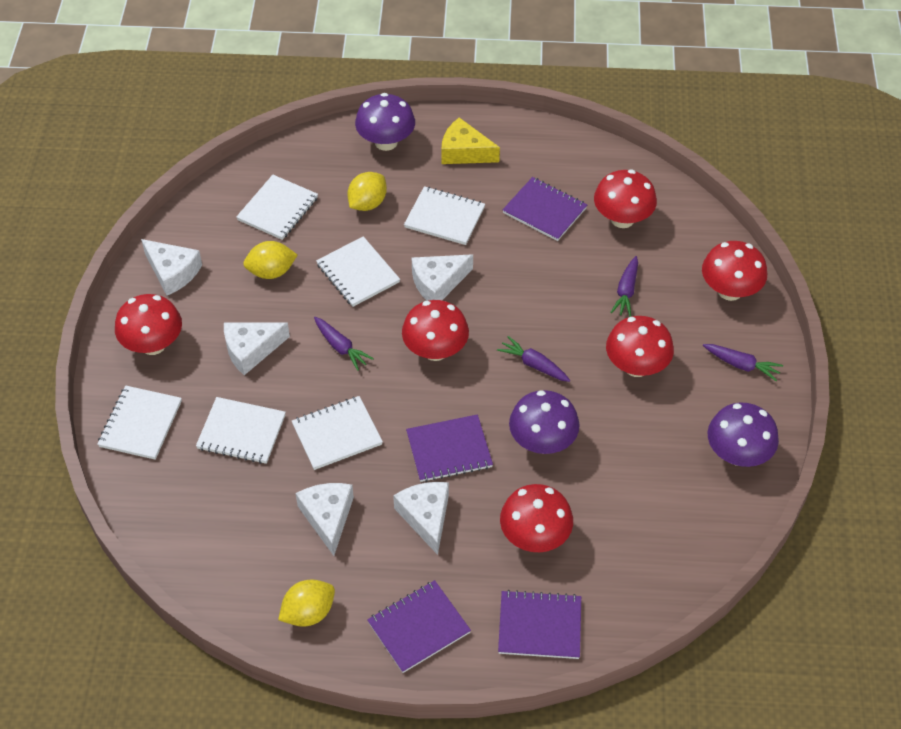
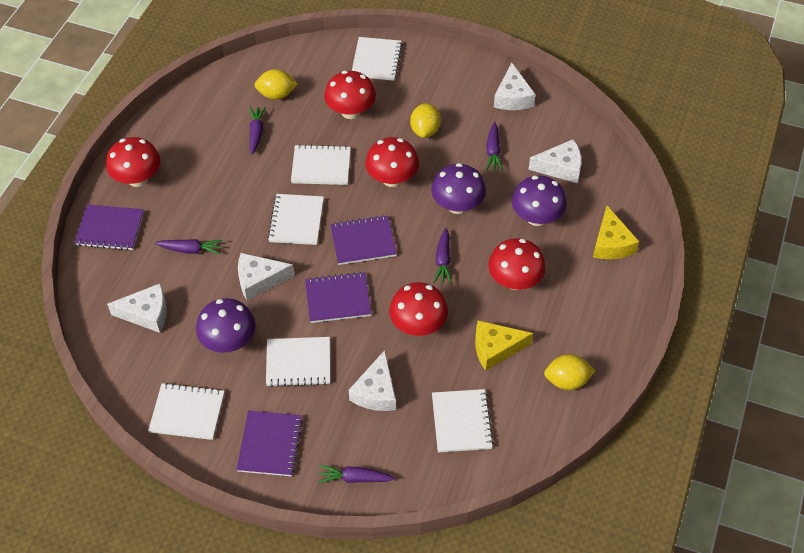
purple carrot: [314,317,374,371] [497,336,570,382] [610,256,638,317] [703,344,783,381] = 4 -> [155,239,223,254] [249,107,266,155] [318,465,395,483] [434,228,452,284] [486,122,503,171] = 5
red mushroom: [115,294,182,355] [402,300,469,361] [500,484,573,552] [594,170,657,228] [606,316,674,377] [702,241,767,301] = 6 -> [106,137,160,187] [324,70,376,119] [365,137,419,187] [389,282,448,336] [488,238,546,290] = 5
yellow cheese: [441,117,500,164] = 1 -> [475,320,533,371] [593,206,639,259] = 2

